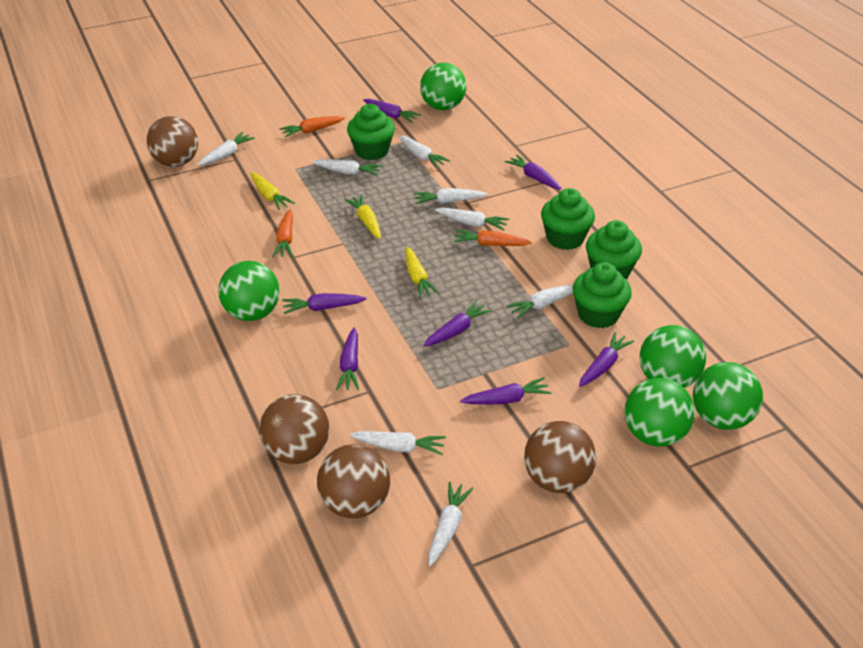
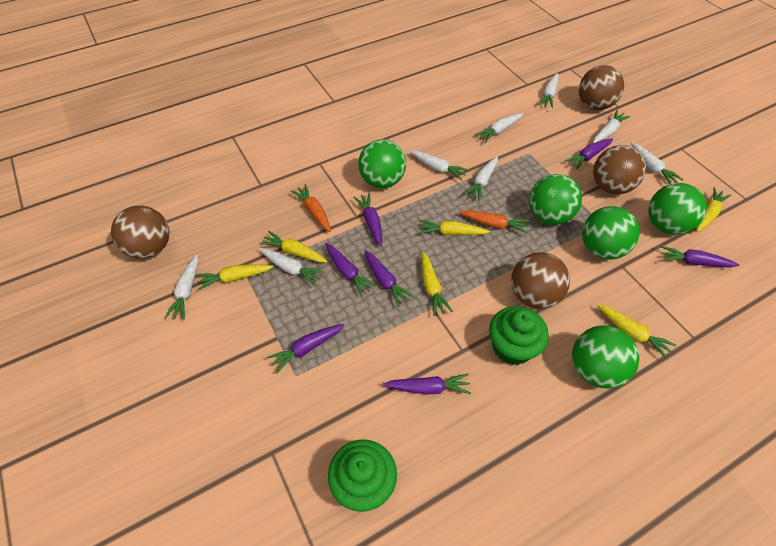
green cupcake: [347,104,395,160] [541,188,595,250] [572,262,632,328] [586,220,642,279] = 4 -> [328,439,397,512] [489,306,549,365] = 2
orange carrot: [272,209,293,257] [279,116,345,137] [454,230,532,246] = 3 -> [291,184,331,232] [459,210,530,234] = 2
yellow carrot: [250,172,295,210] [344,195,381,239] [405,246,440,298] = 3 -> [196,264,273,290] [259,231,327,262] [418,220,490,235] [422,252,453,316] [597,304,676,359] [696,187,731,232] = 6

